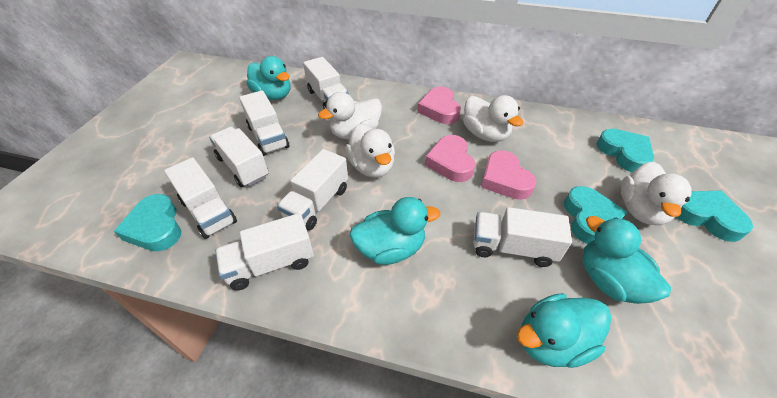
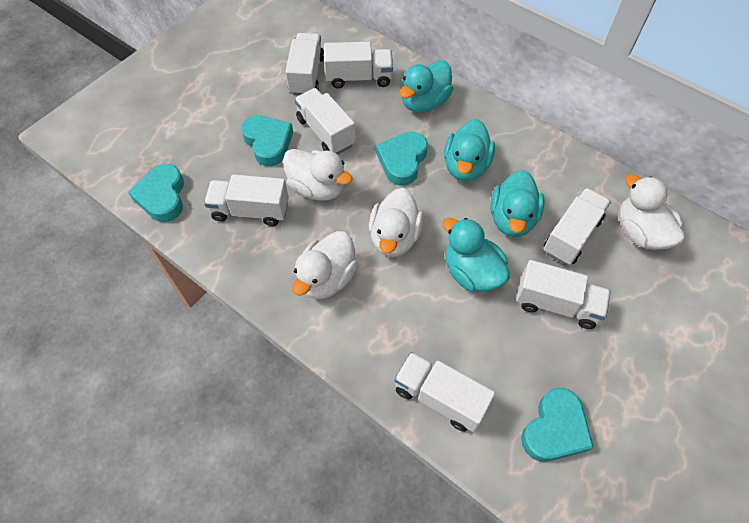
pink heart: [417,87,461,124] [425,135,475,182] [481,150,536,200] = 3 -> none = 0

